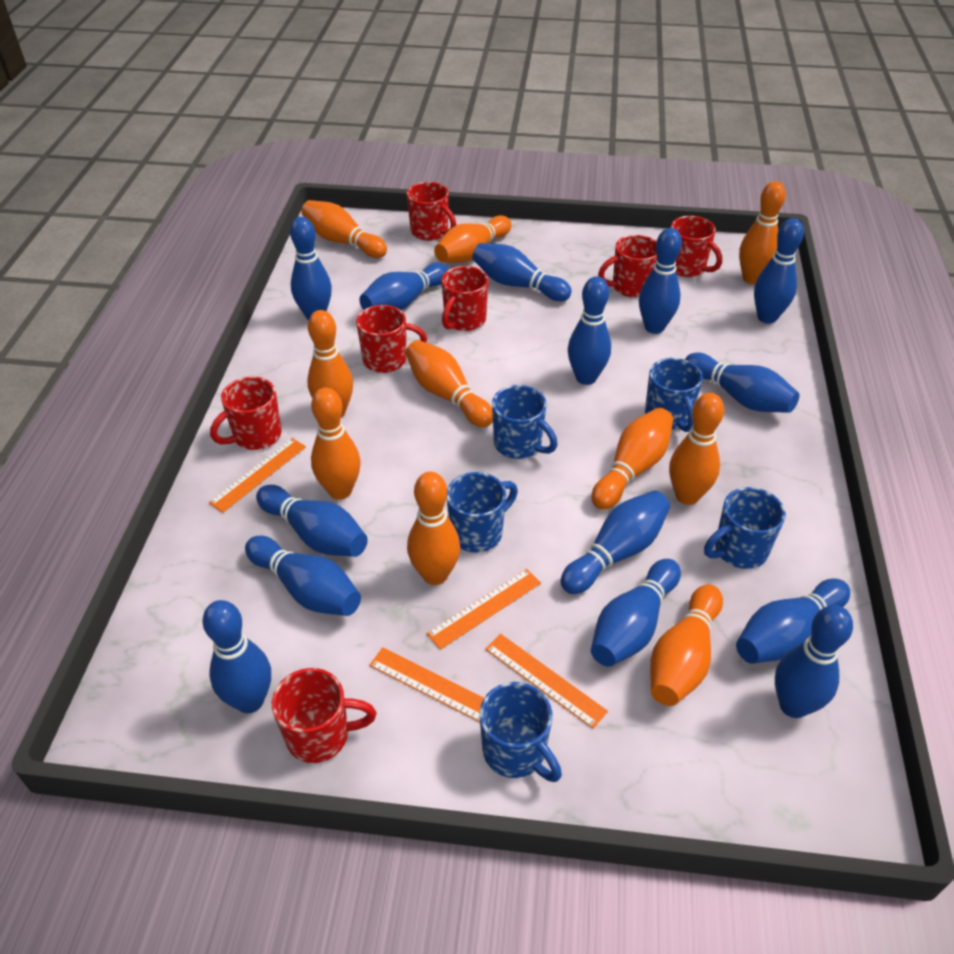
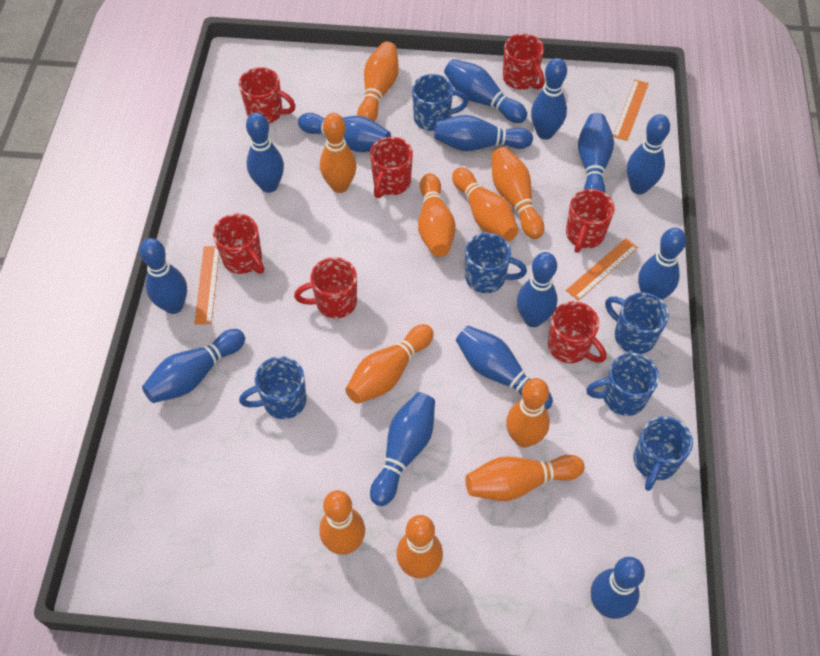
blue mug: [447,472,518,553] [480,682,562,782] [492,385,558,459] [645,358,703,432] [704,487,786,569] = 5 -> [239,356,307,419] [412,74,469,131] [465,233,527,293] [586,353,659,416] [605,292,669,354] [633,416,693,491] = 6
orange ruler: [209,438,306,513] [369,647,484,722] [426,569,541,650] [485,634,608,729] = 4 -> [194,246,219,324] [566,238,638,301] [613,80,649,141] = 3

